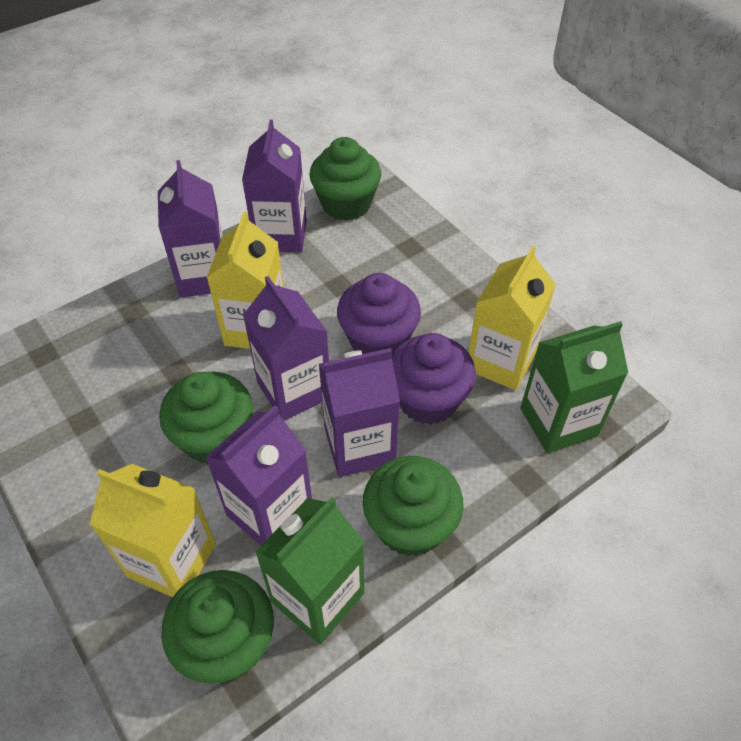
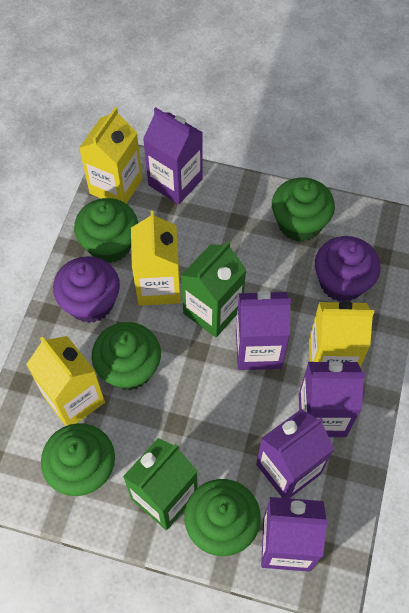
green cupcake: [159,371,253,465] [161,570,274,684] [309,137,381,221] [363,456,464,557] = 4 -> [41,423,115,496] [74,198,138,263] [92,322,161,391] [184,479,261,556] [272,177,335,242] = 5
yellow carton: [90,464,216,597] [206,212,284,349] [468,246,556,390] = 3 -> [26,336,105,426] [79,107,142,204] [131,211,181,306] [309,301,374,367] = 4

